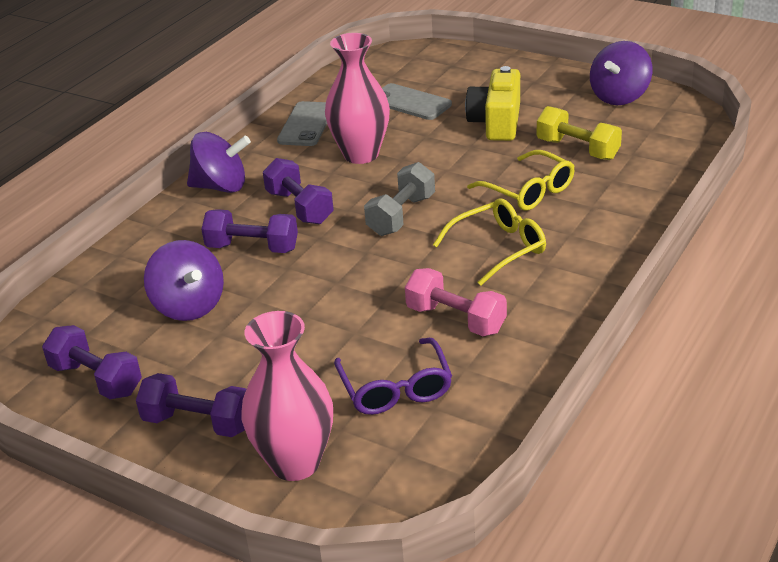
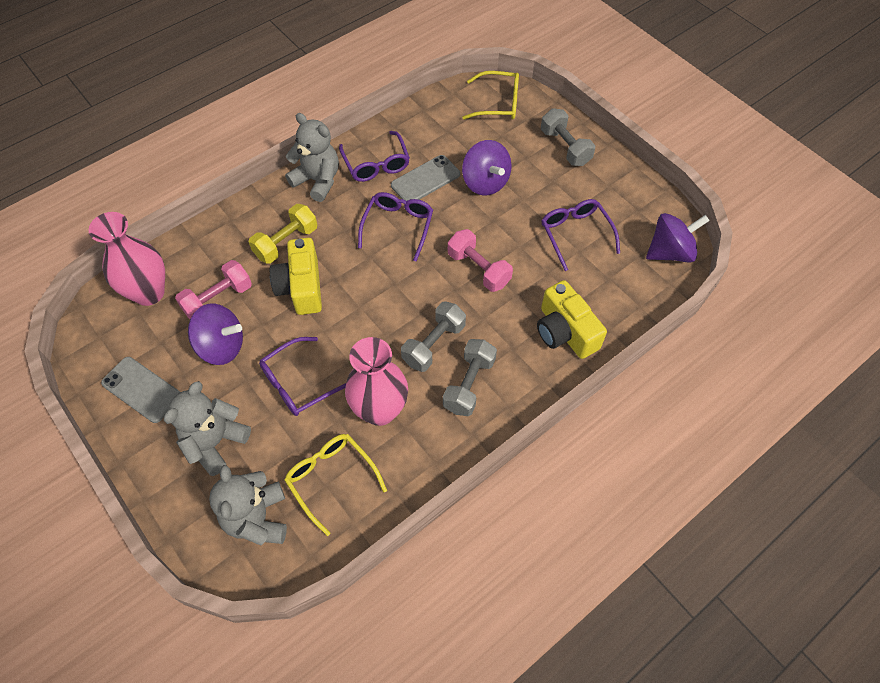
grey dumbbell: [364,162,435,236] = 1 -> [401,301,466,372] [443,339,497,416] [541,108,595,166] = 3
grey teddy bear: none = 0 -> [164,381,251,476] [209,465,287,546] [285,113,339,202] = 3
pink dumbbell: [405,268,507,336] = 1 -> [175,260,252,319] [448,229,513,292] = 2
purple dumbbell: [42,325,142,399] [136,373,246,437] [201,209,298,253] [263,158,334,224] = 4 -> none = 0
purple glasses: [334,338,452,415] = 1 -> [259,337,346,416] [339,131,410,182] [358,192,433,262] [541,199,620,271] = 4
yellow camera: [465,66,520,141] = 1 -> [270,238,322,315] [537,280,607,359] = 2

